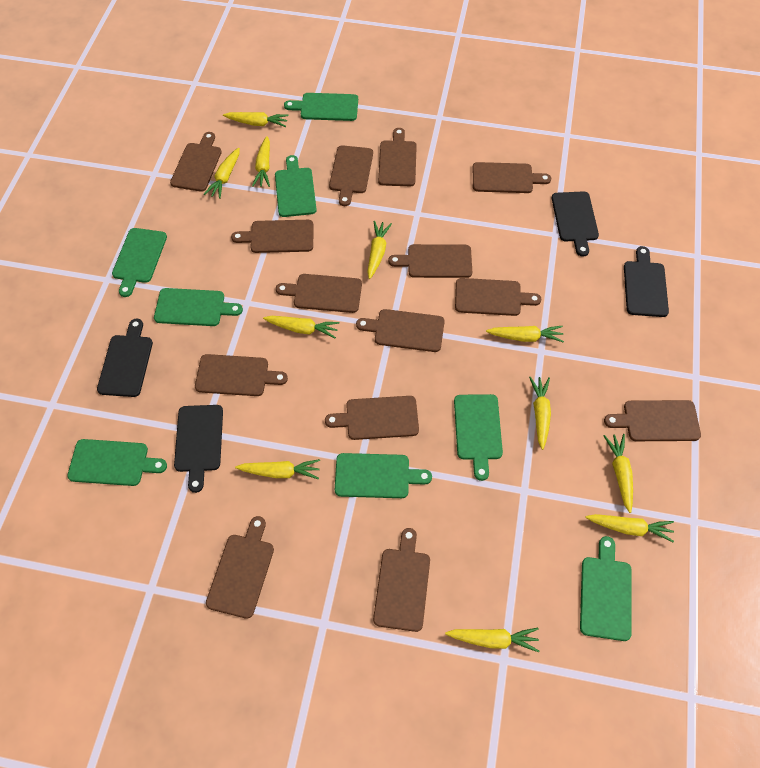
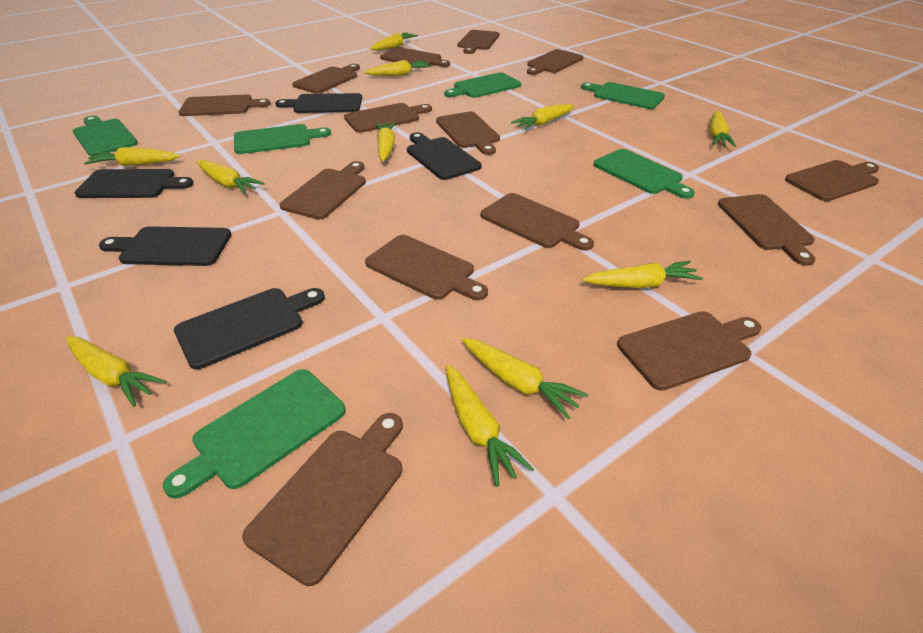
black cutting board: [97,319,153,397] [174,405,223,493] [552,191,599,257] [624,246,669,317] = 4 -> [74,169,193,198] [99,226,232,266] [174,288,325,369] [275,93,362,113] [407,132,482,180] = 5
green cutting board: [67,439,167,486] [112,228,167,297] [154,288,243,326] [275,155,317,217] [284,93,358,121] [335,453,432,498] [454,394,503,481] [580,536,632,641] = 8 -> [73,116,138,157] [163,369,346,499] [234,124,331,154] [444,72,521,98] [581,82,665,109] [594,149,695,199] = 6

